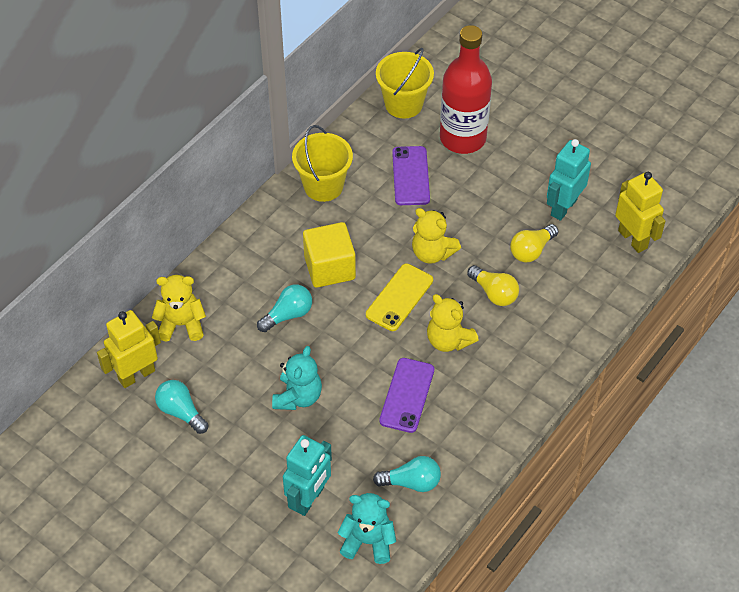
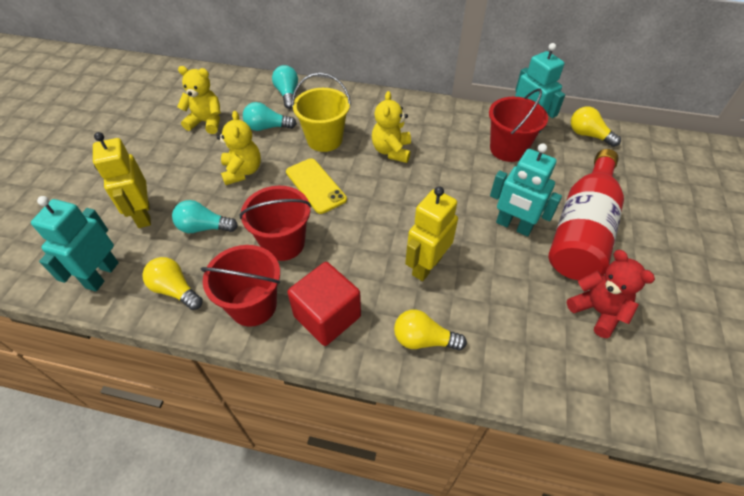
purple phone: [379,358,434,433] [392,146,430,205] = 2 -> none = 0
red bucket: none = 0 -> [200,245,280,327] [239,186,311,261] [489,89,548,162] = 3
red cube: none = 0 -> [287,262,361,346] = 1
red teddy bear: none = 0 -> [567,250,655,338] = 1
turquoise robot: [283,435,332,516] [547,139,591,221] = 2 -> [31,196,119,291] [490,144,562,237] [515,43,565,133] = 3
turquoise teddy bear: [272,346,322,410] [338,493,396,564] = 2 -> none = 0
yellow bucket: [292,125,353,202] [376,48,434,119] = 2 -> [292,72,351,152] = 1
yellow cube: [303,222,356,288] = 1 -> none = 0
yellow light bulb: [467,265,519,306] [510,224,558,263] = 2 -> [142,257,203,310] [394,309,467,351] [571,107,621,147] = 3

